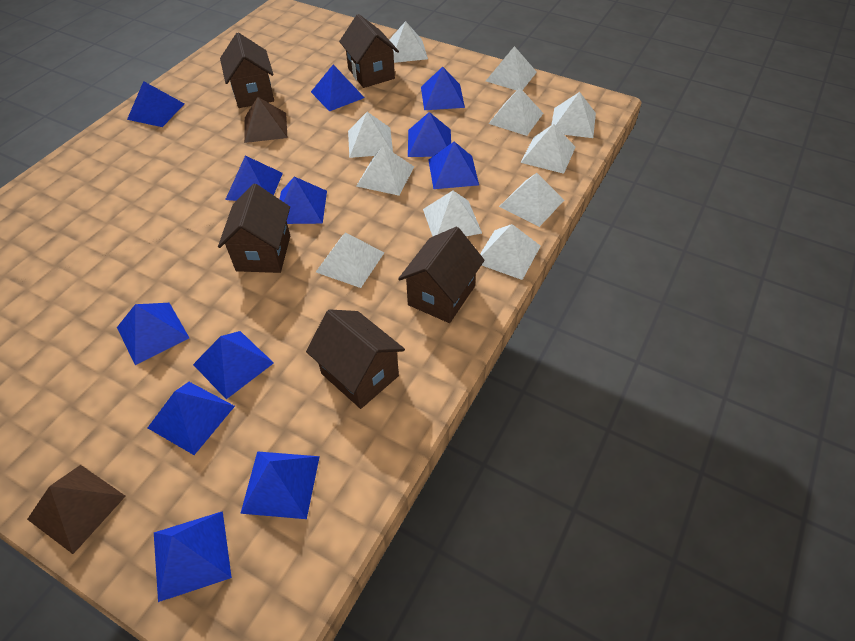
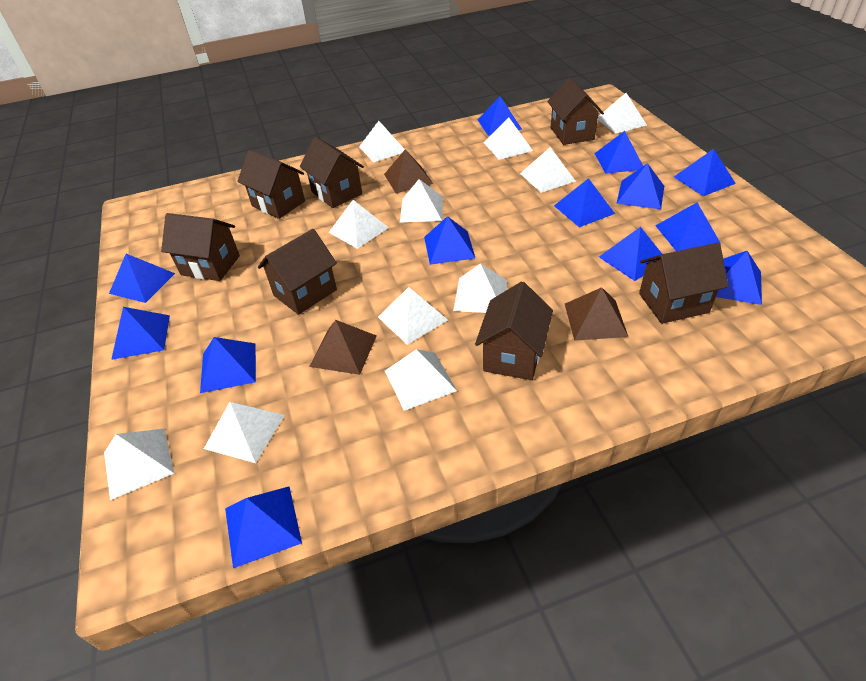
blue pyramid: [117,303,189,365] [127,81,184,127] [148,382,235,455] [154,511,232,602] [193,331,274,399] [225,156,283,201] [240,451,320,519] [280,177,327,224] [311,65,365,111] [408,112,451,157] [421,67,465,110] [428,142,479,189] = 12 -> [109,254,175,303] [111,307,170,360] [200,337,256,393] [225,486,302,568] [424,216,475,265] [478,96,522,136] [554,178,615,227] [594,131,643,174] [599,227,662,281] [616,163,664,209] [655,202,721,251] [674,149,736,196] [716,251,762,305] = 13
brown house: [218,184,290,273] [220,32,274,108] [306,309,405,409] [339,14,399,88] [398,227,485,323] = 5 -> [161,213,240,281] [237,150,305,219] [258,229,337,315] [300,137,364,208] [475,282,553,380] [547,77,604,145] [639,242,728,324] = 7
brown pyramid: [27,465,125,554] [244,97,287,143] = 2 -> [309,320,377,375] [384,150,433,193] [565,287,628,341] = 3

